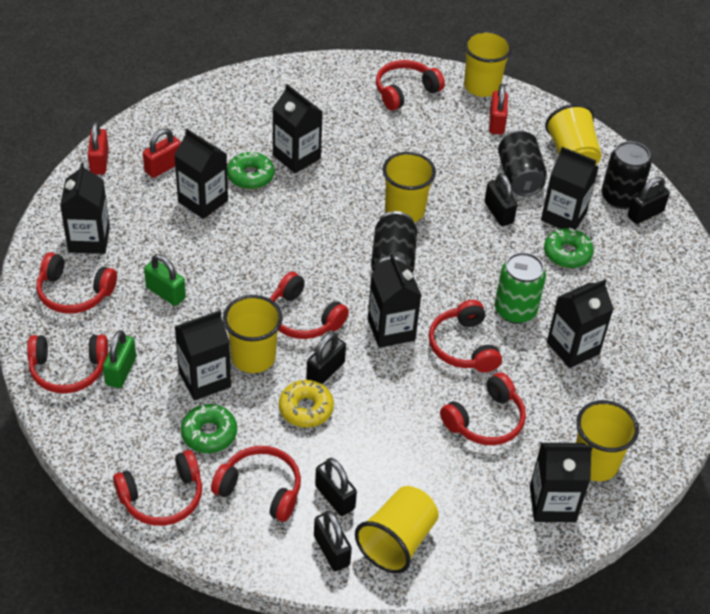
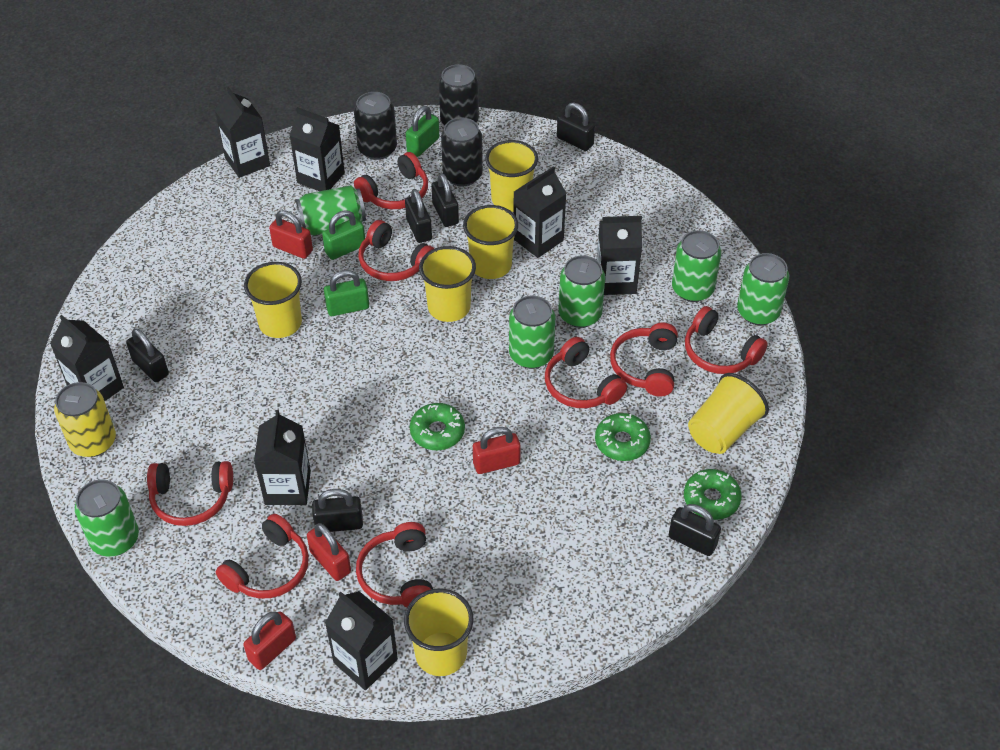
black carton: [60,162,110,254] [174,129,228,219] [174,310,231,401] [273,84,323,173] [368,253,422,348] [530,443,593,522] [541,147,599,230] [547,279,614,368] = 8 -> [50,315,124,401] [215,87,270,178] [254,410,311,505] [290,107,345,191] [325,591,398,690] [513,166,566,258] [597,216,642,295] = 7
black padlock: [306,332,346,384] [314,510,352,571] [315,458,357,516] [484,173,517,226] [627,176,670,224] = 5 -> [126,329,169,382] [312,489,363,532] [405,189,432,243] [431,173,459,227] [557,102,595,151] [669,504,721,556] = 6
green can: [495,252,546,324] = 1 -> [75,479,139,557] [296,185,366,235] [509,296,555,369] [558,255,605,328] [672,230,721,302] [737,253,789,325] = 6
green padlock: [103,330,136,388] [144,254,186,306] = 2 -> [322,210,365,260] [324,270,369,316] [406,106,440,157] = 3
red padlock: [88,122,109,174] [143,128,181,178] [489,84,508,135] = 3 -> [243,612,296,670] [269,210,313,259] [307,523,351,581] [473,427,521,474] = 4
yellow can: none = 0 -> [54,382,116,457] = 1
yellow donut: [279,380,334,428] = 1 -> none = 0

